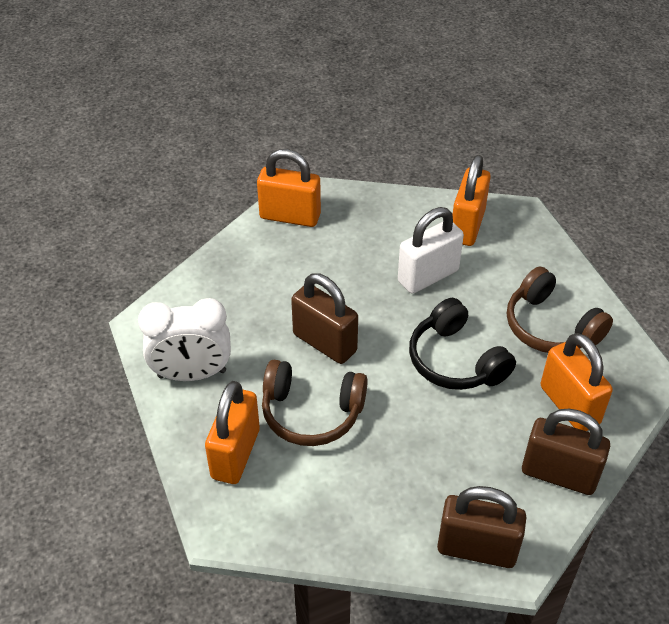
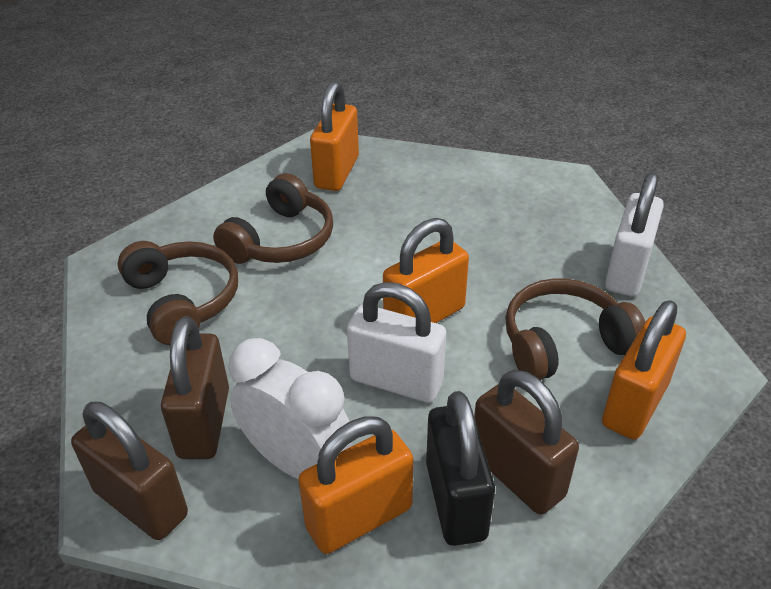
black headphones: [409,298,516,390] = 1 -> none = 0
black padlock: none = 0 -> [426,391,495,546] = 1
brown headphones: [262,360,368,446] [507,266,613,353] = 2 -> [118,241,238,345] [213,173,333,264] [505,278,645,380] = 3
white padlock: [398,207,464,294] = 1 -> [347,282,446,403] [605,173,664,297] = 2

